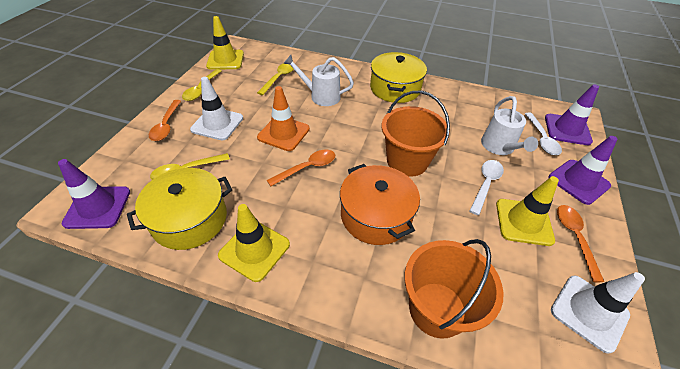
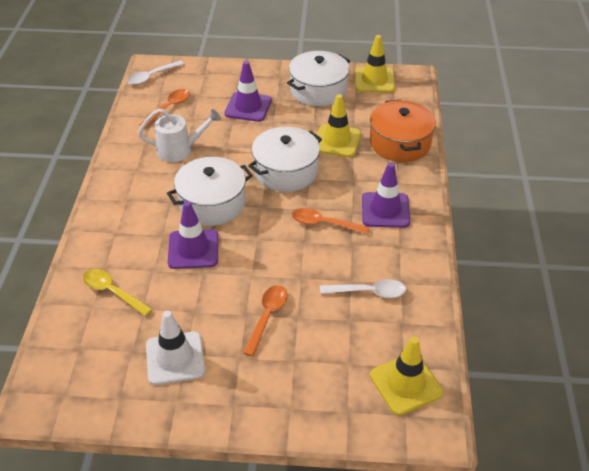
orange bucket: [381,91,450,177] [404,239,504,339] = 2 -> none = 0
orange traffic cone: [257,86,310,151] = 1 -> none = 0
white pot: none = 0 -> [167,157,253,226] [248,127,322,192] [287,51,350,106] = 3
white traffic cone: [190,77,243,141] [551,272,645,354] = 2 -> [146,310,205,385] = 1
white watering can: [283,55,354,106] [481,96,538,155] = 2 -> [138,109,221,162] = 1
yellow pot: [127,168,232,250] [370,52,427,103] = 2 -> none = 0
yellow spoon: [150,153,230,180] [182,69,221,101] [257,64,294,95] = 3 -> [83,269,153,316] = 1

